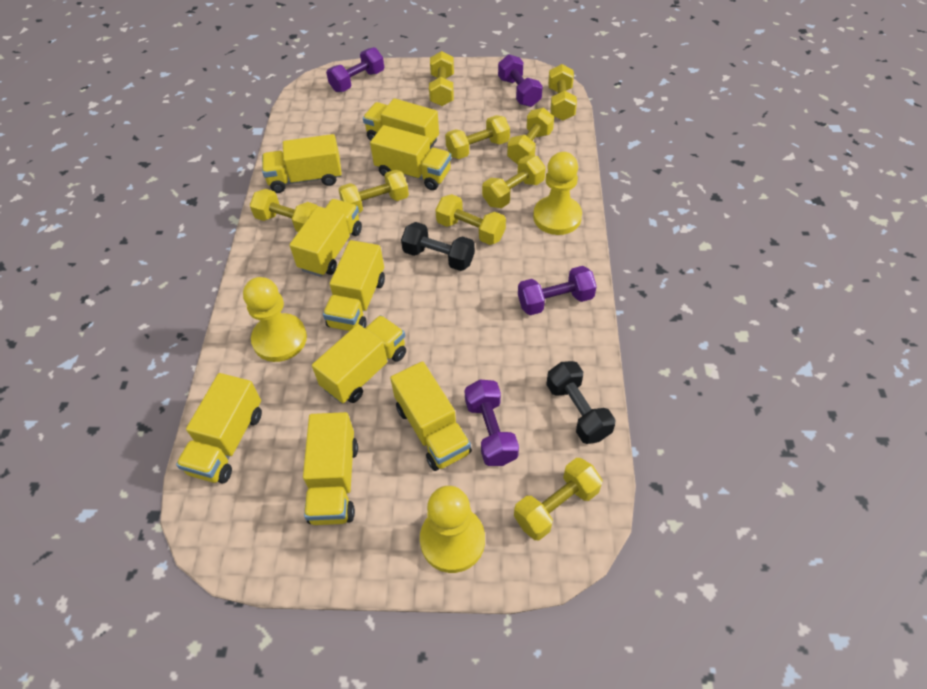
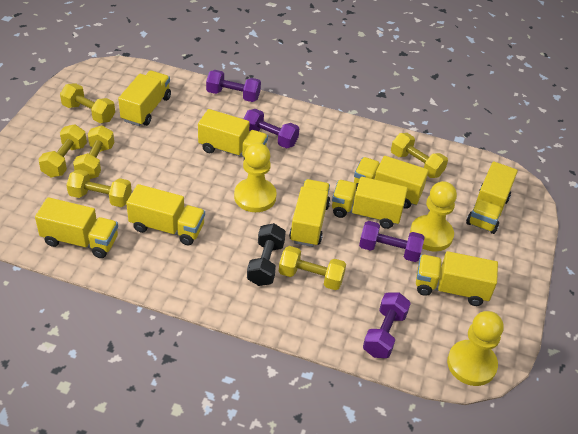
black dumbbell: [401,222,475,271] [546,361,615,444] = 2 -> [247,223,286,286] = 1
yellow dumbbell: [250,189,317,232] [338,170,409,213] [429,51,454,106] [435,194,506,245] [445,115,510,159] [482,155,546,208] [507,108,554,165] [514,458,603,540] [548,64,577,121] = 9 -> [38,124,87,177] [60,83,115,123] [66,169,132,207] [73,125,114,179] [279,246,346,290] [391,133,448,178] = 6

